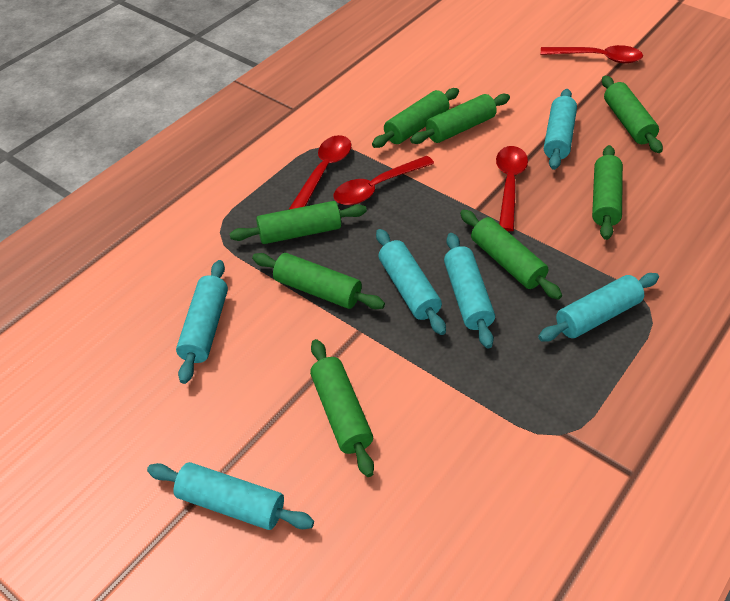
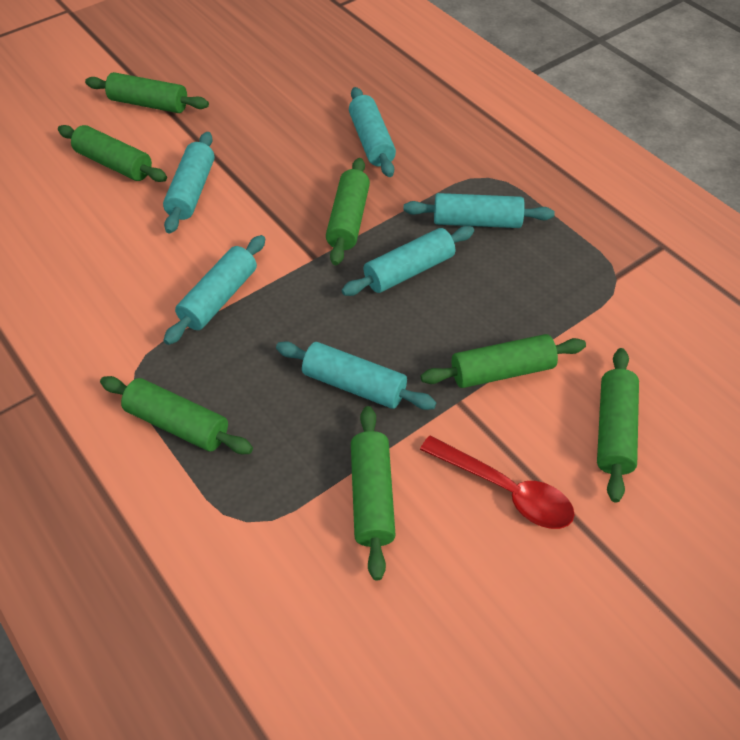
green rolling pin: [229,201,367,244] [252,253,385,309] [310,339,374,477] [372,88,459,148] [410,94,510,144] [460,209,562,300] [592,145,623,240] [602,76,663,153] = 8 -> [58,125,167,182] [85,72,209,113] [100,376,253,454] [326,158,370,265] [351,406,396,581] [421,334,586,388] [597,348,639,502] = 7
red spoon: [288,135,351,210] [333,156,434,205] [496,146,528,231] [541,45,643,63] = 4 -> [420,435,575,529] = 1

